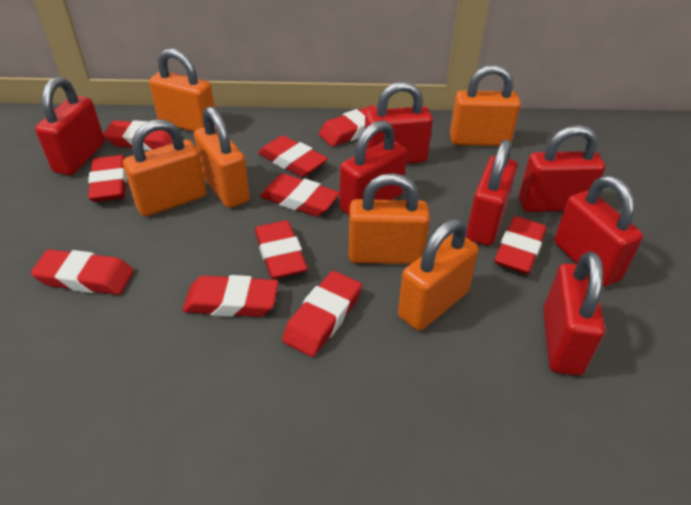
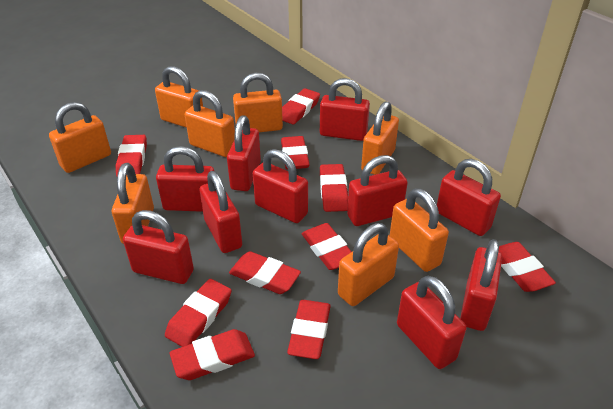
orange padlock: [123,119,206,216] [149,49,215,132] [194,106,250,208] [348,173,430,264] [398,218,479,331] [450,65,521,146] = 6 -> [49,102,111,173] [112,163,154,244] [155,66,203,128] [185,90,235,157] [233,73,283,132] [338,223,399,306] [361,101,399,175] [389,188,449,272] = 8
red padlock: [35,77,105,175] [340,120,407,215] [365,81,433,164] [466,139,517,246] [519,125,605,212] [543,251,605,376] [554,176,643,287] = 7 -> [123,210,194,284] [156,146,214,212] [199,171,242,253] [227,116,261,191] [253,149,308,223] [320,78,370,141] [347,155,408,226] [397,276,466,369] [437,159,501,236] [460,239,502,331] = 10

